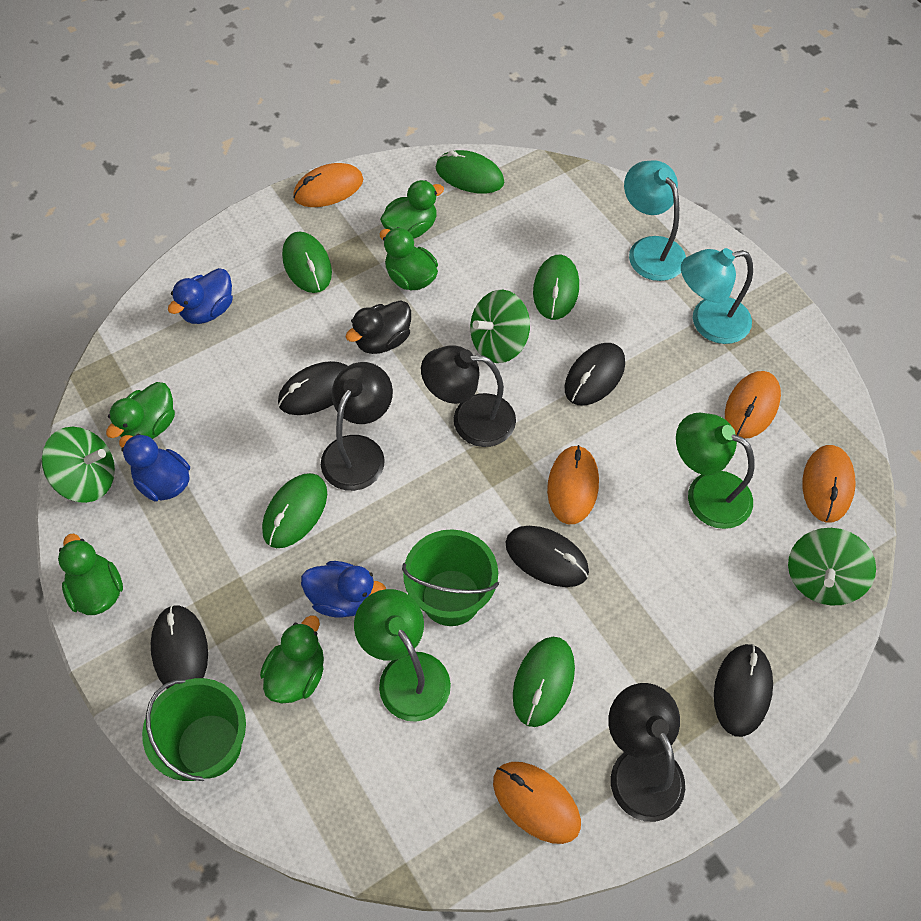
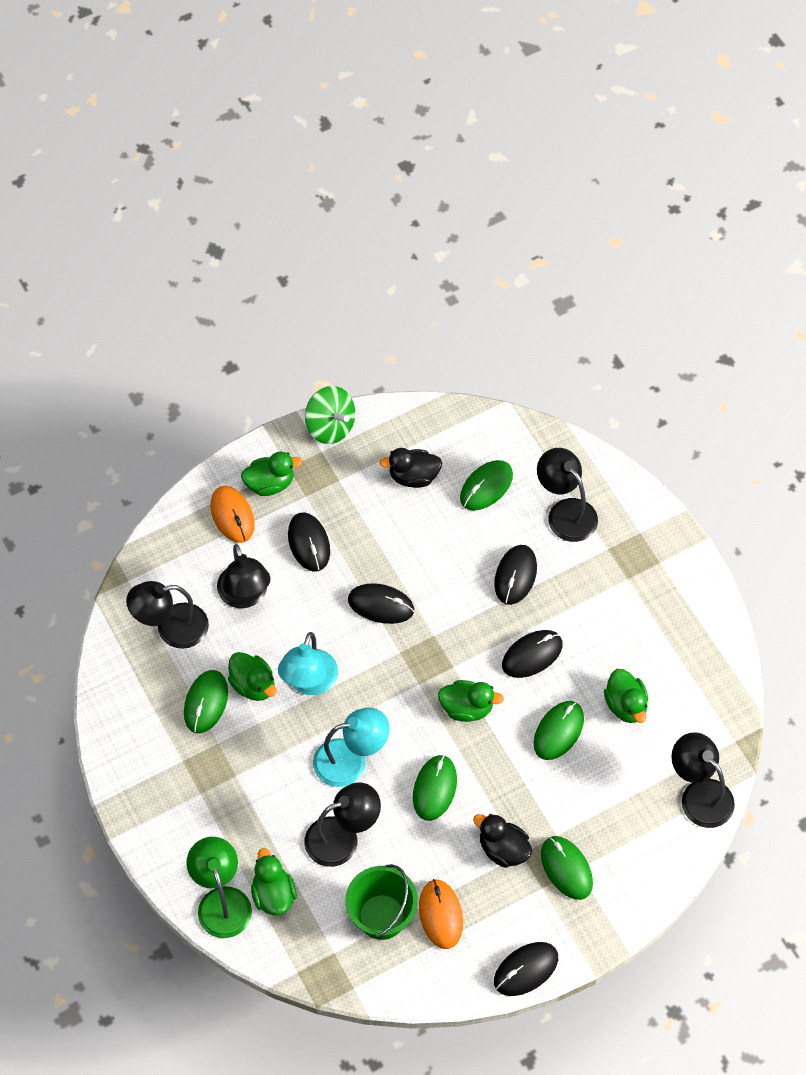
black duck: [345,300,411,354] = 1 -> [380,448,442,488] [473,814,532,868] = 2
black lamp: [321,362,393,491] [421,346,516,447] [608,683,685,822] = 3 -> [126,581,209,649] [217,544,271,608] [304,782,381,867] [537,448,598,542] [672,732,735,828] = 5
blue duck: [119,434,190,502] [168,268,233,324] [301,561,386,618] = 3 -> none = 0
green bucket: [142,678,246,781] [402,529,499,626] = 2 -> [345,864,418,940] = 1
green lamp: [354,589,451,722] [676,413,754,529] = 2 -> [186,837,252,938] = 1
green spinning top: [42,427,115,503] [470,290,530,363] [788,528,876,605] = 3 -> [305,386,355,444] = 1
orange mouse: [293,163,363,207] [493,762,581,844] [547,445,599,524] [725,371,781,439] [802,445,856,523] = 5 -> [210,486,255,543] [419,879,463,949] = 2

